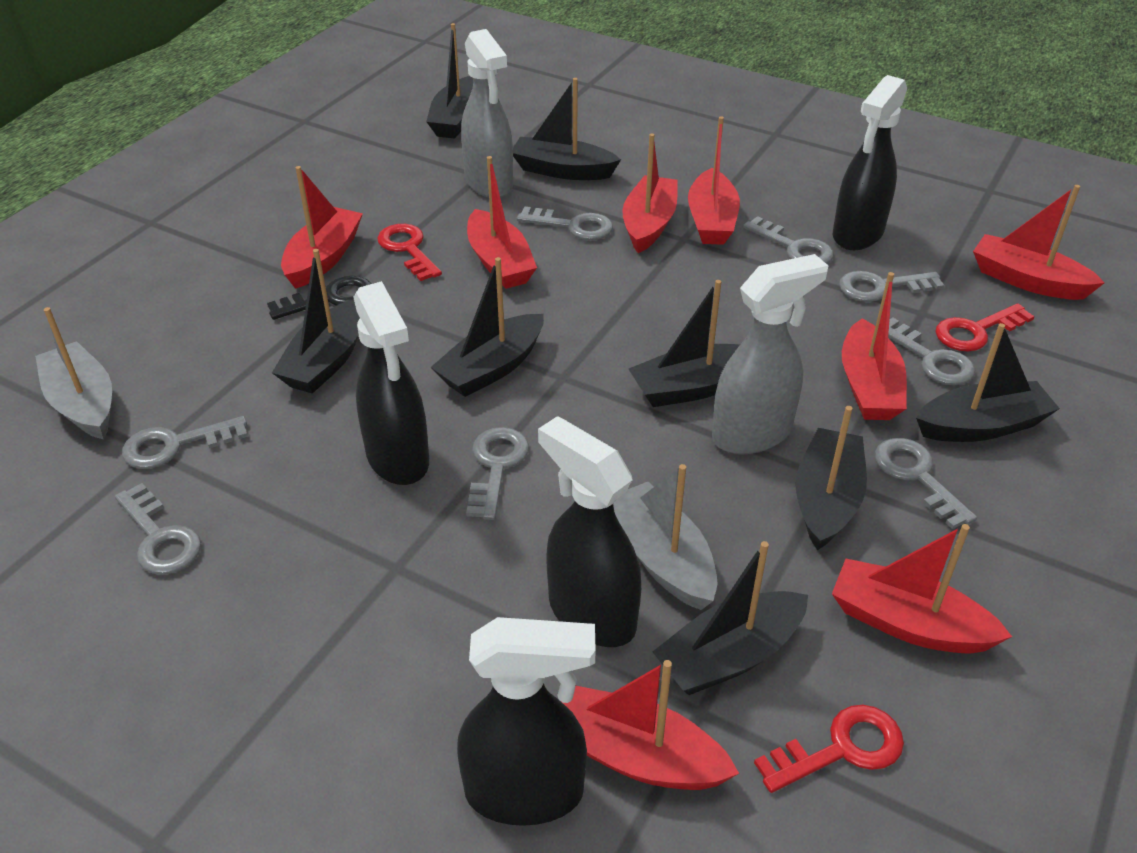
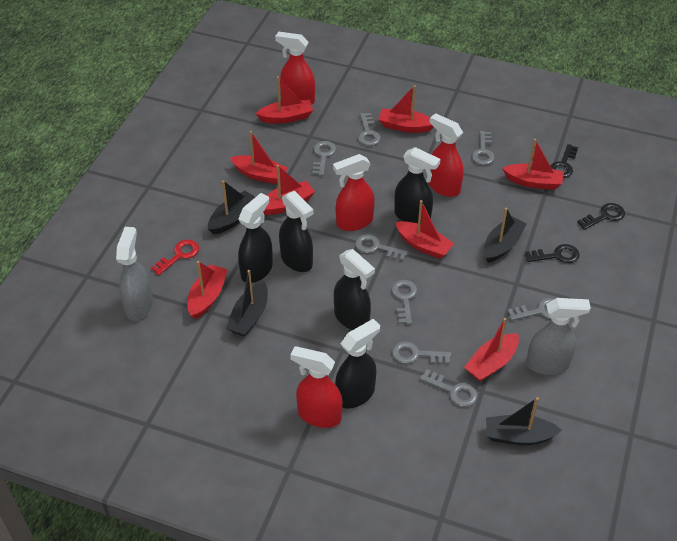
black boat: [272,249,360,394] [426,23,474,139] [431,257,544,397] [513,78,621,180] [629,280,740,407] [652,541,808,695] [796,406,867,550] [916,323,1060,442] = 8 -> [208,180,255,235] [226,270,268,337] [484,208,527,263] [486,397,562,445] = 4
black key: [267,276,372,320] = 1 -> [525,244,580,263] [551,144,578,178] [577,203,625,230] = 3
black spray bottle: [353,281,429,485] [457,617,596,826] [538,416,641,647] [833,75,907,250] = 4 -> [238,193,273,283] [279,191,314,272] [334,249,375,330] [335,319,380,409] [394,147,441,223] = 5
grey boat: [35,307,112,439] [613,464,717,610] = 2 -> none = 0
red key: [377,224,442,281] [754,705,904,793] [936,303,1035,352] = 3 -> [151,239,199,275] = 1
red spray bottle: none = 0 -> [275,32,315,105] [290,346,343,428] [333,154,375,231] [428,113,464,197] = 4

